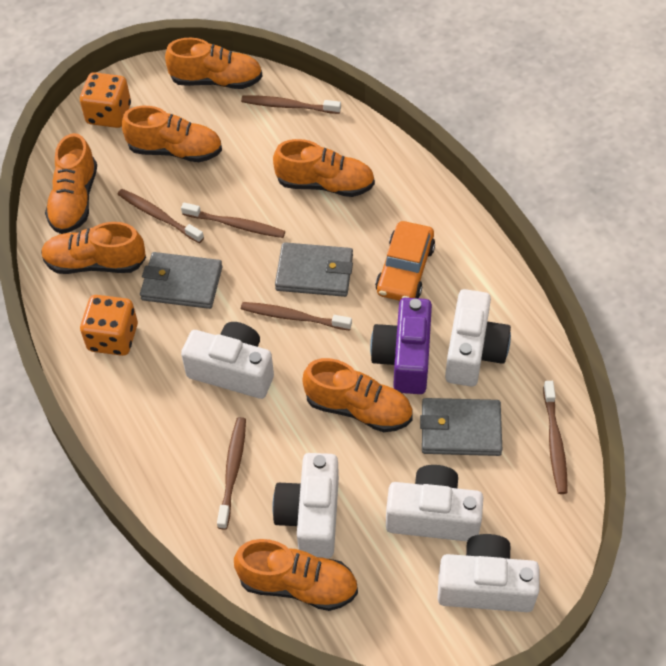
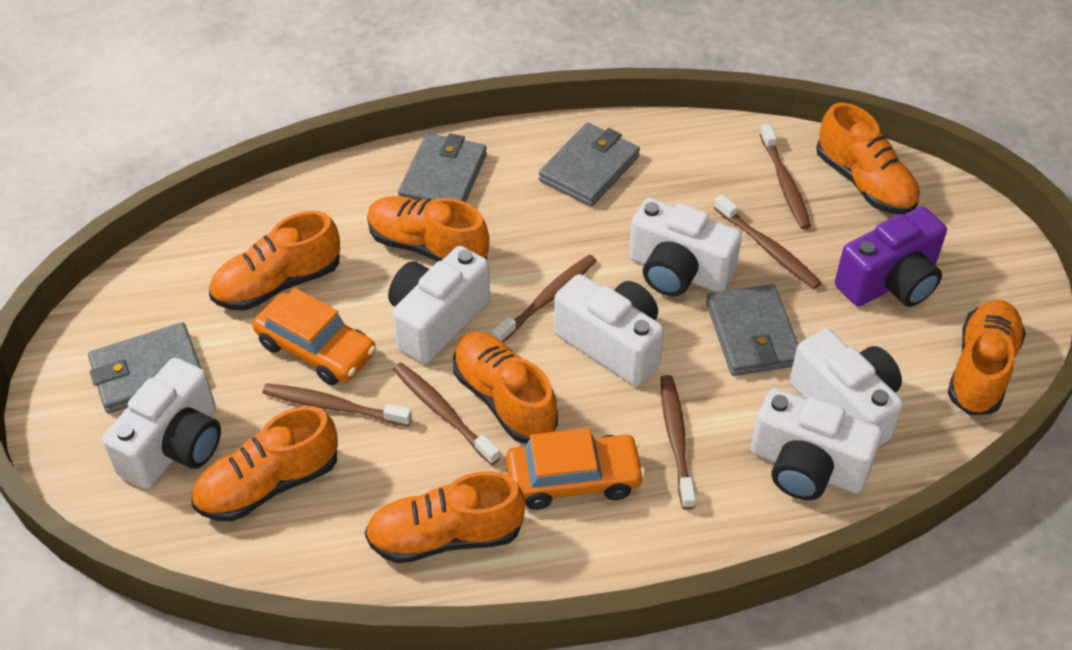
grey wallet: [140,252,222,309] [275,242,353,297] [420,398,502,456] = 3 -> [88,322,201,414] [398,133,487,202] [539,123,640,207] [706,284,798,376] = 4
orange car: [375,221,435,301] = 1 -> [253,288,376,385] [506,428,645,510] = 2
orange dice: [80,72,131,128] [80,295,138,356] = 2 -> none = 0
white camera: [181,322,274,399] [272,453,339,558] [386,465,483,541] [438,534,539,612] [445,289,511,387] = 5 -> [102,358,221,489] [388,246,490,364] [554,274,664,386] [629,198,742,296] [751,388,882,500] [790,329,903,446] = 6

